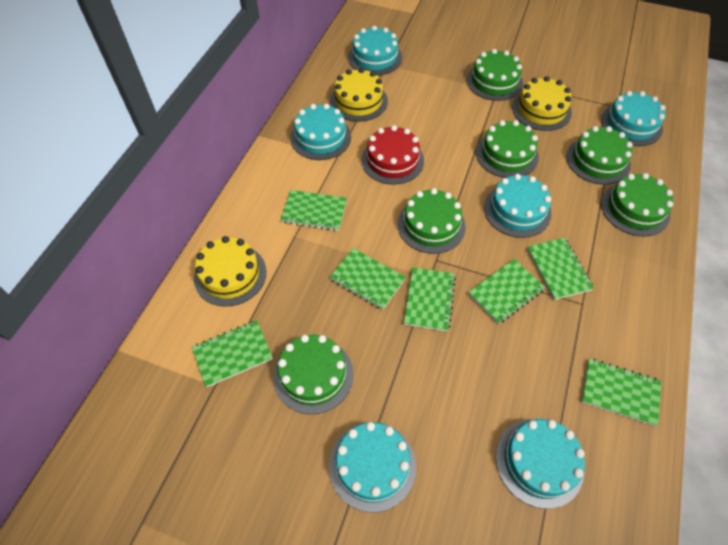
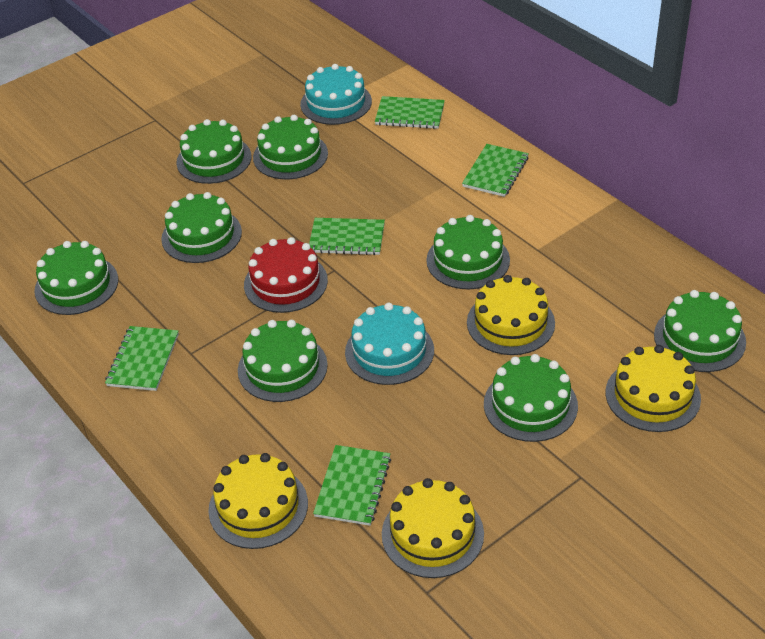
green cake: [273,335,353,414] [397,188,466,254] [466,49,523,101] [476,120,539,178] [566,126,633,185] [601,173,673,237] = 6 -> [34,241,118,315] [161,192,242,263] [176,119,251,184] [238,320,328,402] [253,115,328,179] [426,215,510,289] [484,354,578,442] [654,290,746,372] = 8
green notebook: [192,320,273,387] [281,190,347,231] [329,248,406,310] [404,267,456,332] [468,259,545,324] [527,238,594,300] [582,358,662,426] = 7 -> [105,326,179,391] [309,218,385,255] [313,445,391,526] [375,96,445,129] [462,144,529,197] = 5
turquoise cake: [290,104,351,160] [329,422,416,513] [348,26,402,75] [484,174,552,238] [496,419,585,509] [601,91,665,146] = 6 -> [300,64,372,125] [345,303,434,385] = 2
yellow cake: [194,236,266,307] [330,68,388,122] [512,76,572,131] = 3 -> [208,453,308,549] [382,478,484,578] [467,275,555,355] [606,345,701,432] = 4

